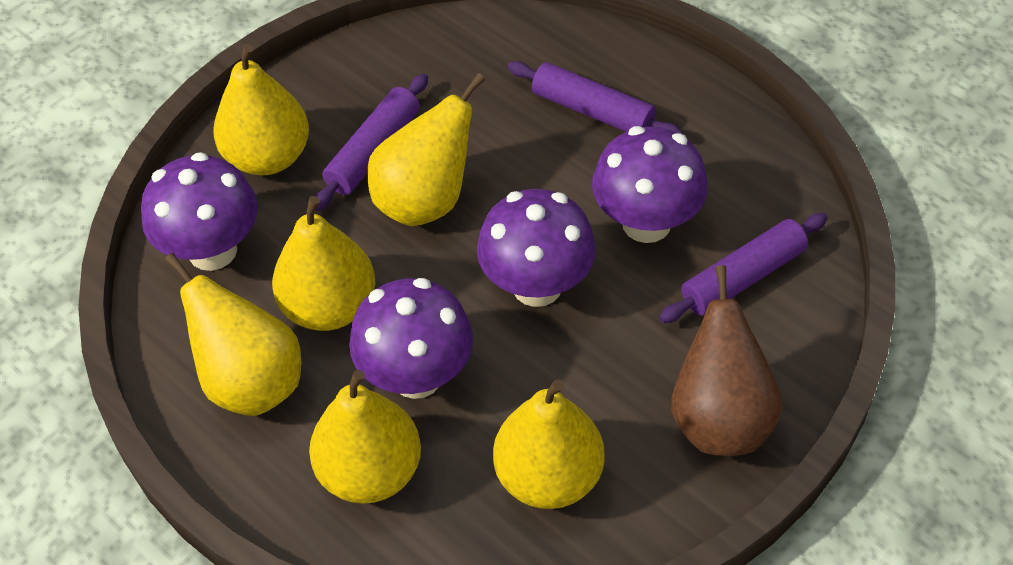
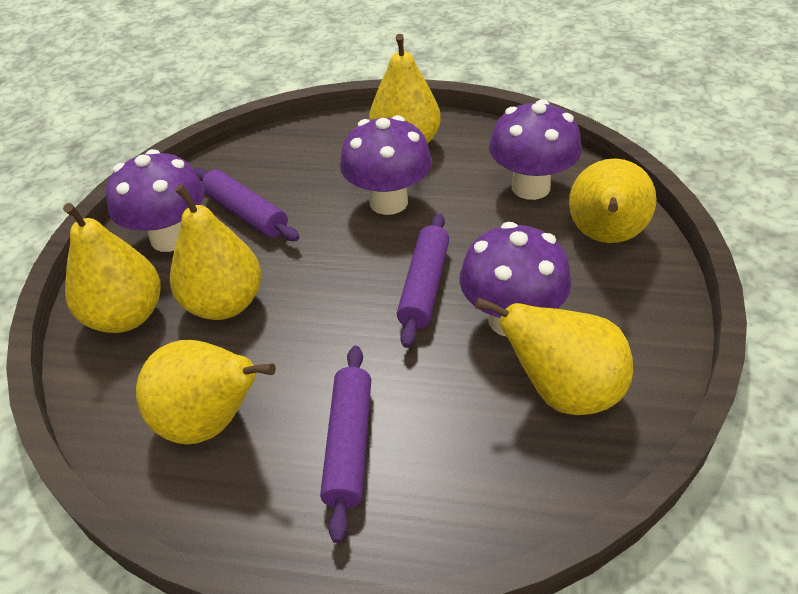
brown pear: [671,265,782,456] = 1 -> none = 0

